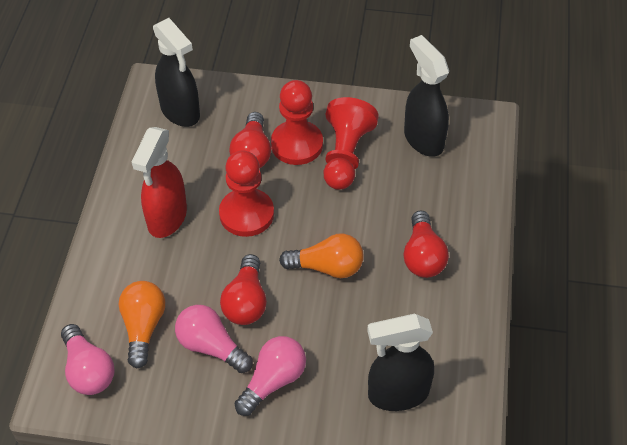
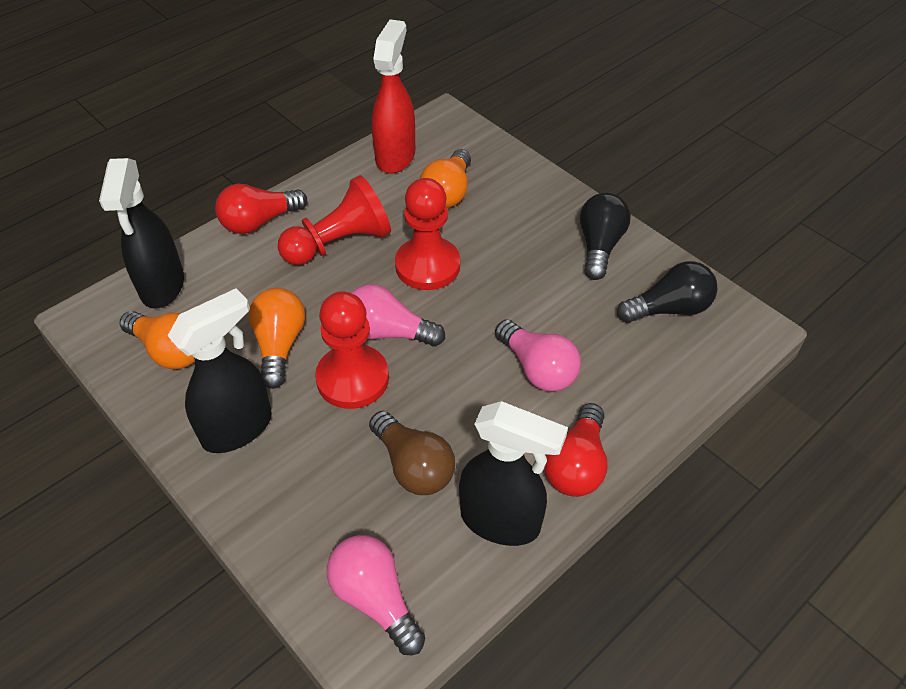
black light bulb: none = 0 -> [580,193,631,280] [617,261,717,323] = 2
brown light bulb: none = 0 -> [369,411,455,495] = 1
orange light bulb: [119,281,165,368] [279,234,364,278] = 2 -> [120,311,195,369] [248,288,305,389] [420,149,471,208] = 3
red light bulb: [220,254,267,325] [229,112,271,168] [403,211,449,278] = 3 -> [215,184,307,234] [544,403,608,497] = 2

